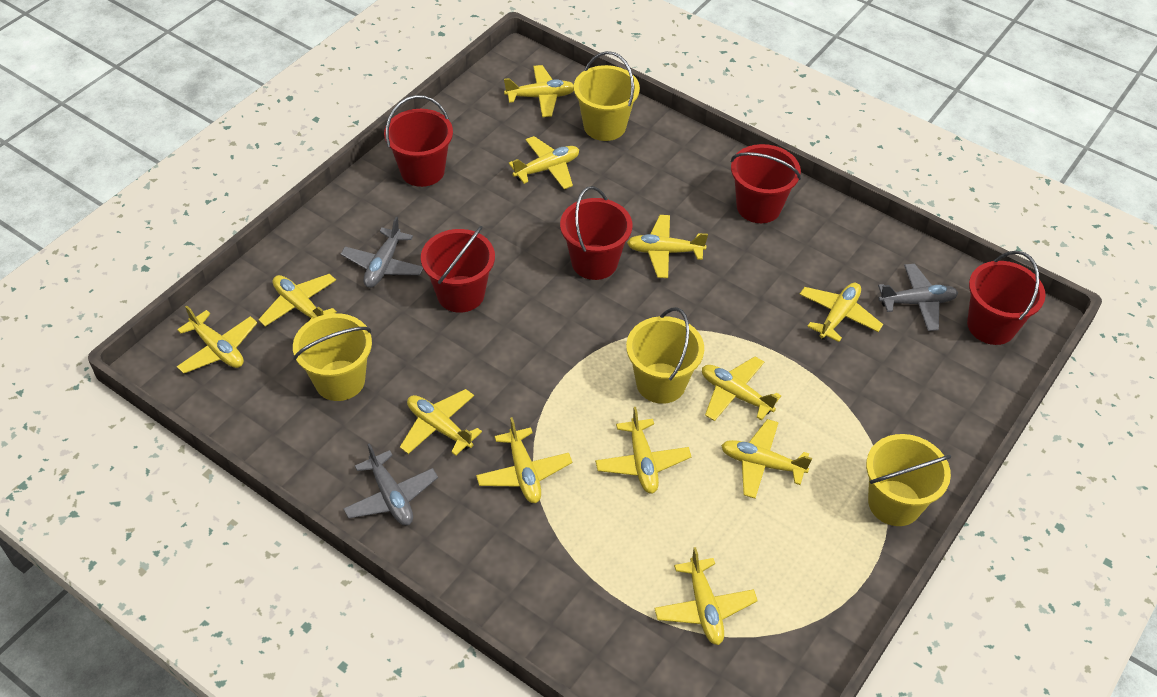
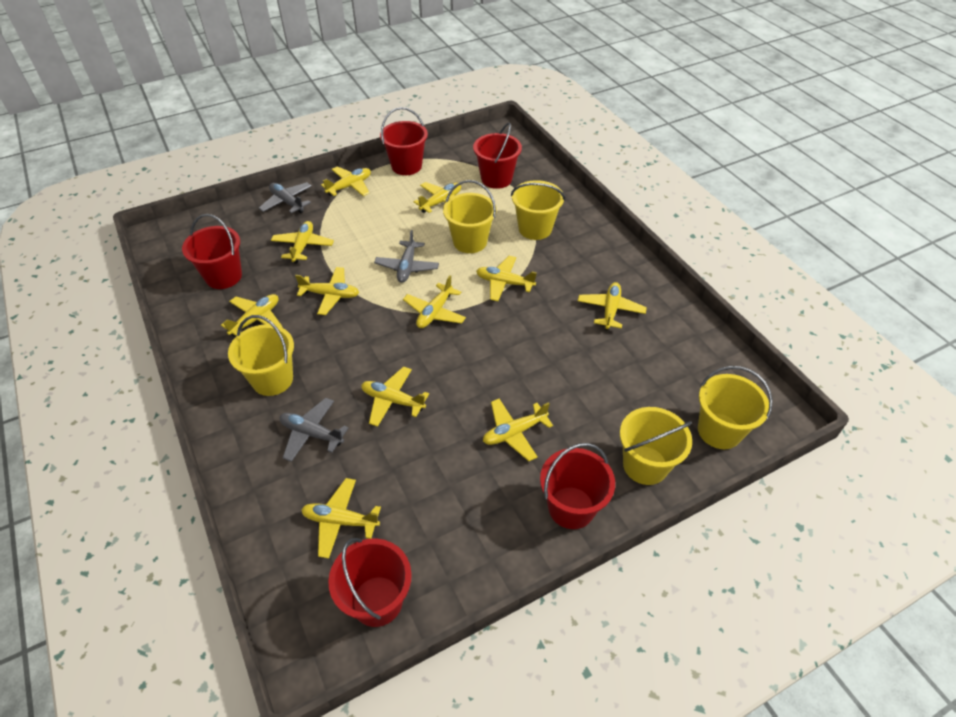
yellow bucket: [293,313,372,401] [574,51,640,141] [626,307,704,404] [866,434,951,526] = 4 -> [228,315,294,396] [443,180,497,253] [511,180,565,240] [620,407,692,485] [698,366,773,449] = 5
yellow plane: [177,305,257,374] [258,274,337,327] [400,389,482,456] [476,417,572,503] [504,65,574,117] [509,136,579,189] [595,407,691,494] [627,215,708,278] [654,547,758,645] [702,357,781,421] [721,419,812,499] [800,283,883,342] = 12 -> [221,294,282,337] [271,221,334,264] [295,267,359,315] [301,478,381,559] [321,167,371,196] [361,366,429,427] [403,275,466,328] [414,182,461,213] [476,256,537,301] [483,399,553,461] [578,282,647,330] = 11

